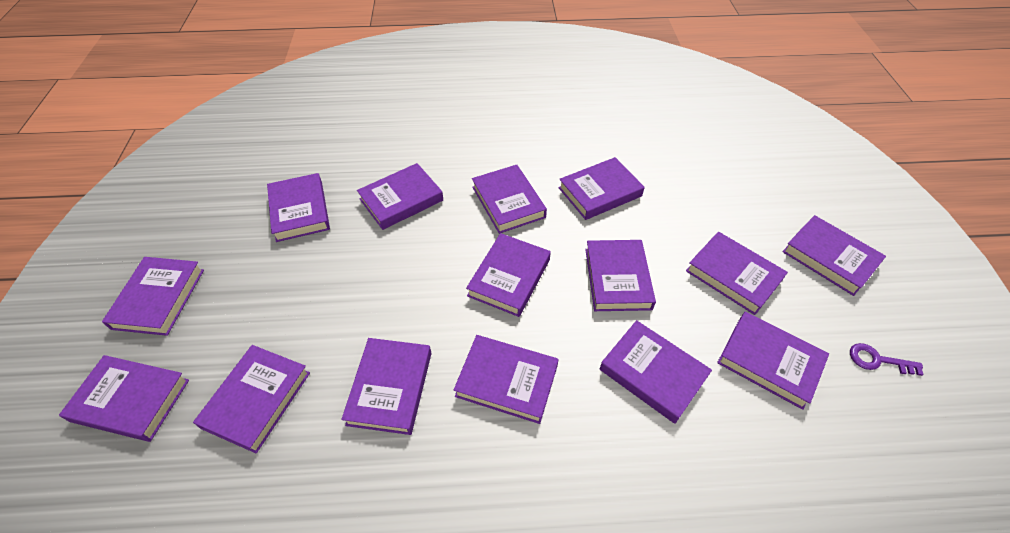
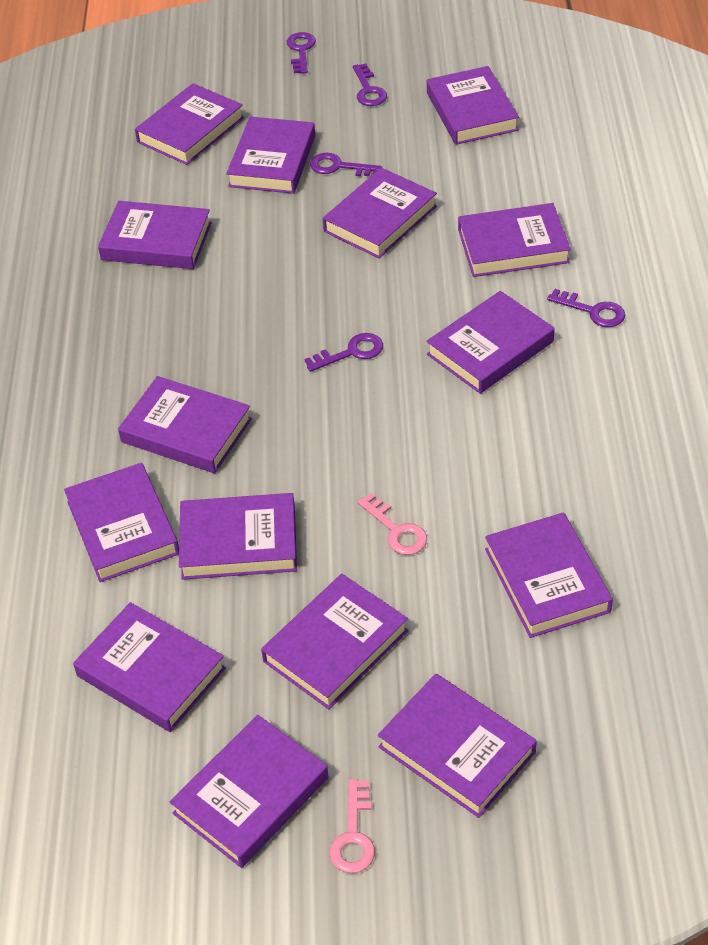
pink key: none = 0 -> [329,779,375,873] [357,493,427,555] = 2
purple key: [850,343,924,376] = 1 -> [287,32,316,74] [305,333,383,372] [310,152,382,176] [353,63,387,106] [547,289,625,327] = 5

